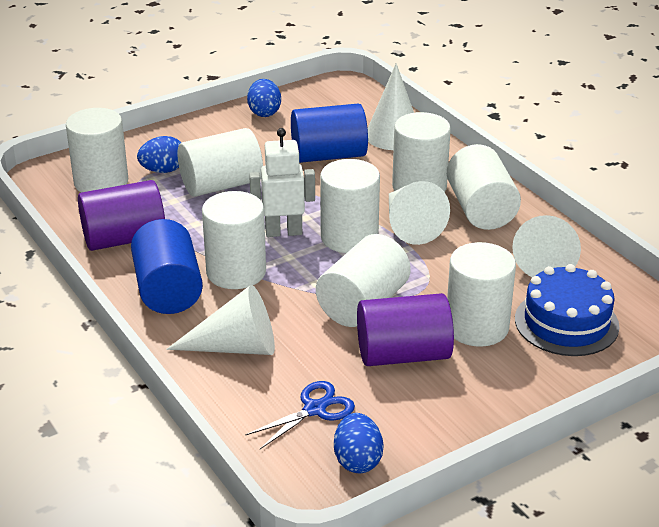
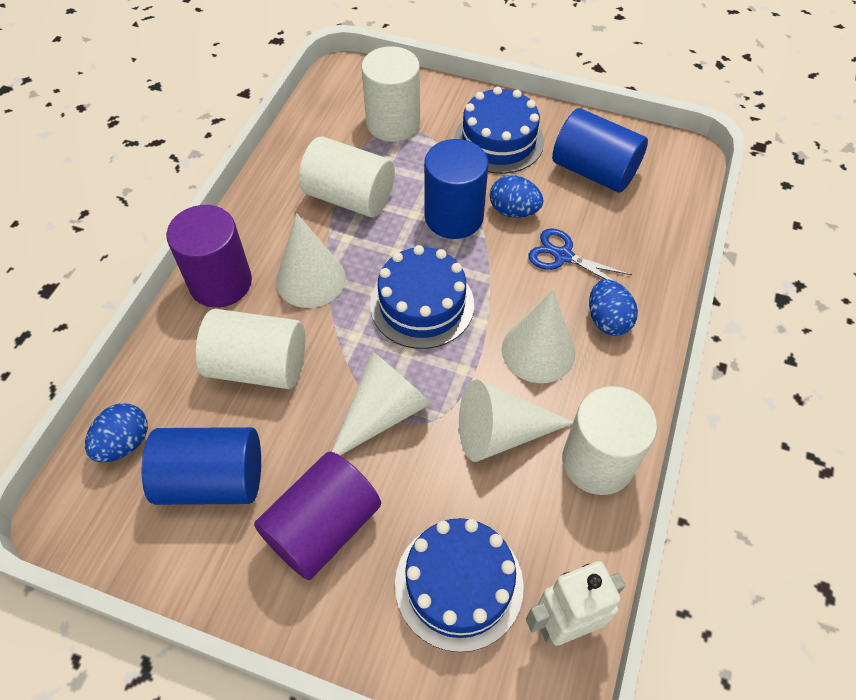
blue cake: [515,264,619,356] = 1 -> [370,245,474,349] [395,518,524,652] [454,86,544,174] = 3
blue cylinder: [131,219,203,314] [291,104,368,163] = 2 -> [141,427,261,505] [424,139,488,239] [552,108,648,192] = 3
white cylinder: [66,108,128,193] [177,128,263,197] [202,191,266,289] [316,234,411,327] [320,159,380,253] [392,112,451,192] [447,144,521,230] [447,242,516,347] = 8 -> [196,309,305,389] [299,137,395,218] [361,46,420,142] [562,386,657,495] = 4

